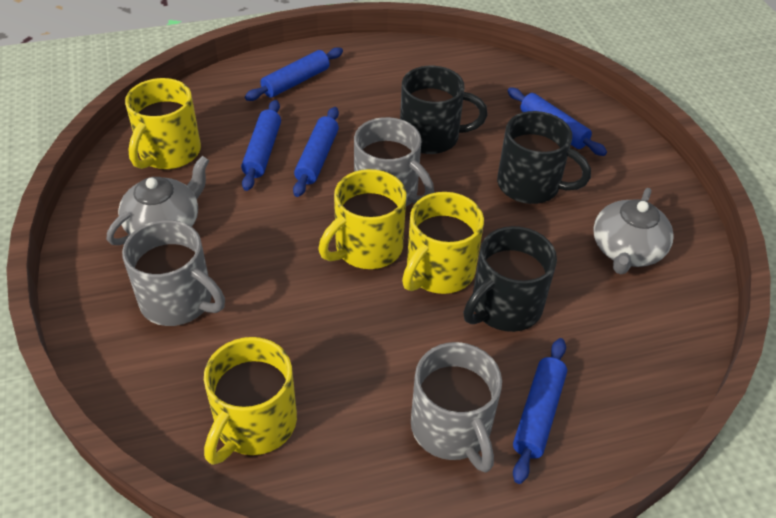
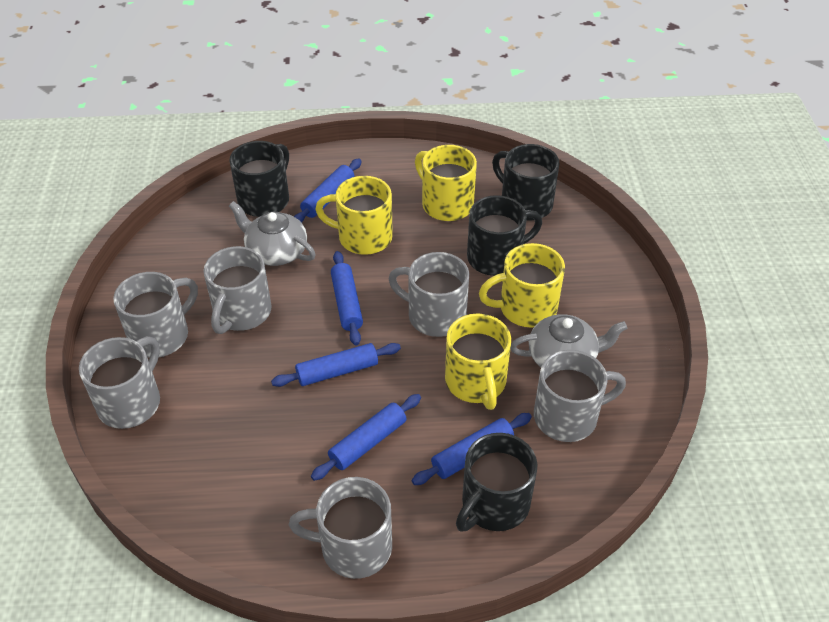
black mug: [400,66,488,154] [463,226,557,332] [497,111,591,204] = 3 -> [229,141,289,217] [456,433,538,531] [467,195,542,276] [492,144,560,220] = 4
grey mug: [122,220,225,326] [354,117,434,206] [411,342,502,473] = 3 -> [79,336,160,429] [113,272,198,358] [204,246,272,334] [289,477,392,579] [388,252,469,337] [534,350,626,442] = 6

